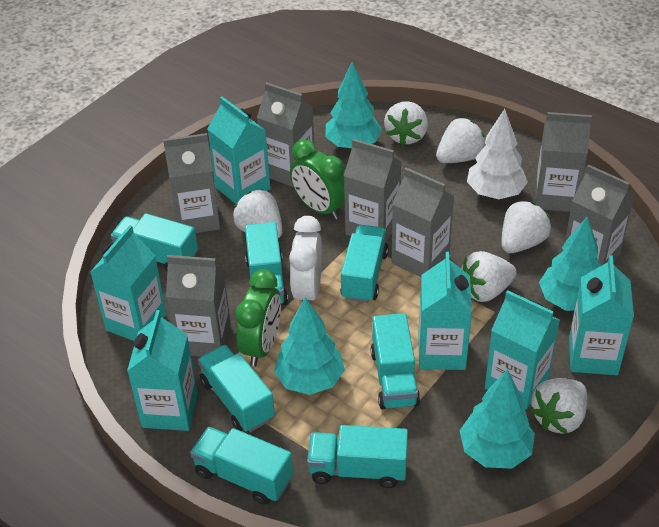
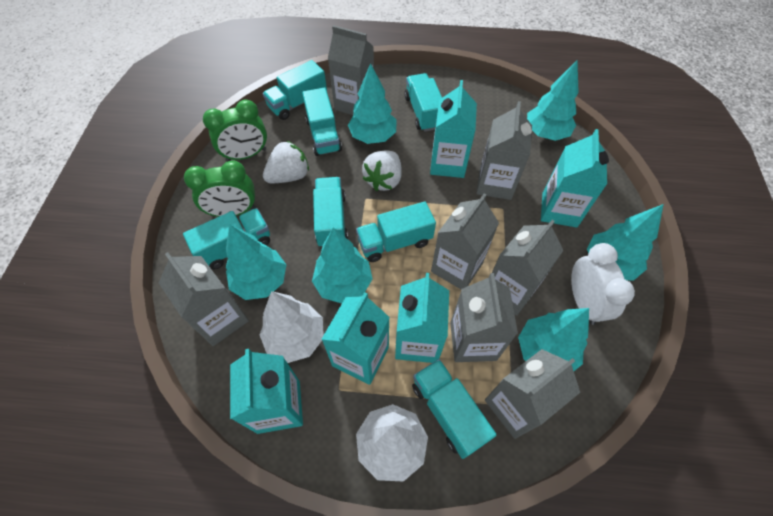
turquoise carton: [90,225,167,341] [127,310,198,431] [207,97,270,204] [418,252,472,370] [485,290,560,409] [569,255,634,375] = 6 -> [230,349,303,434] [321,292,390,385] [395,273,449,363] [430,80,477,178] [541,129,609,228] = 5
turquoise tree: [274,297,345,395] [325,62,382,149] [459,369,535,469] [539,217,601,311] = 4 -> [226,224,286,300] [312,227,373,304] [348,63,396,144] [518,308,589,371] [527,59,578,141] [587,204,663,281] = 6
white strawberry: [233,189,283,239] [384,102,428,145] [436,118,486,163] [461,251,517,302] [502,201,551,253] [530,378,587,434] = 6 -> [263,141,309,183] [362,151,402,191] = 2
white tree: [467,109,528,199] = 1 -> [259,291,324,363] [356,404,428,482] = 2

